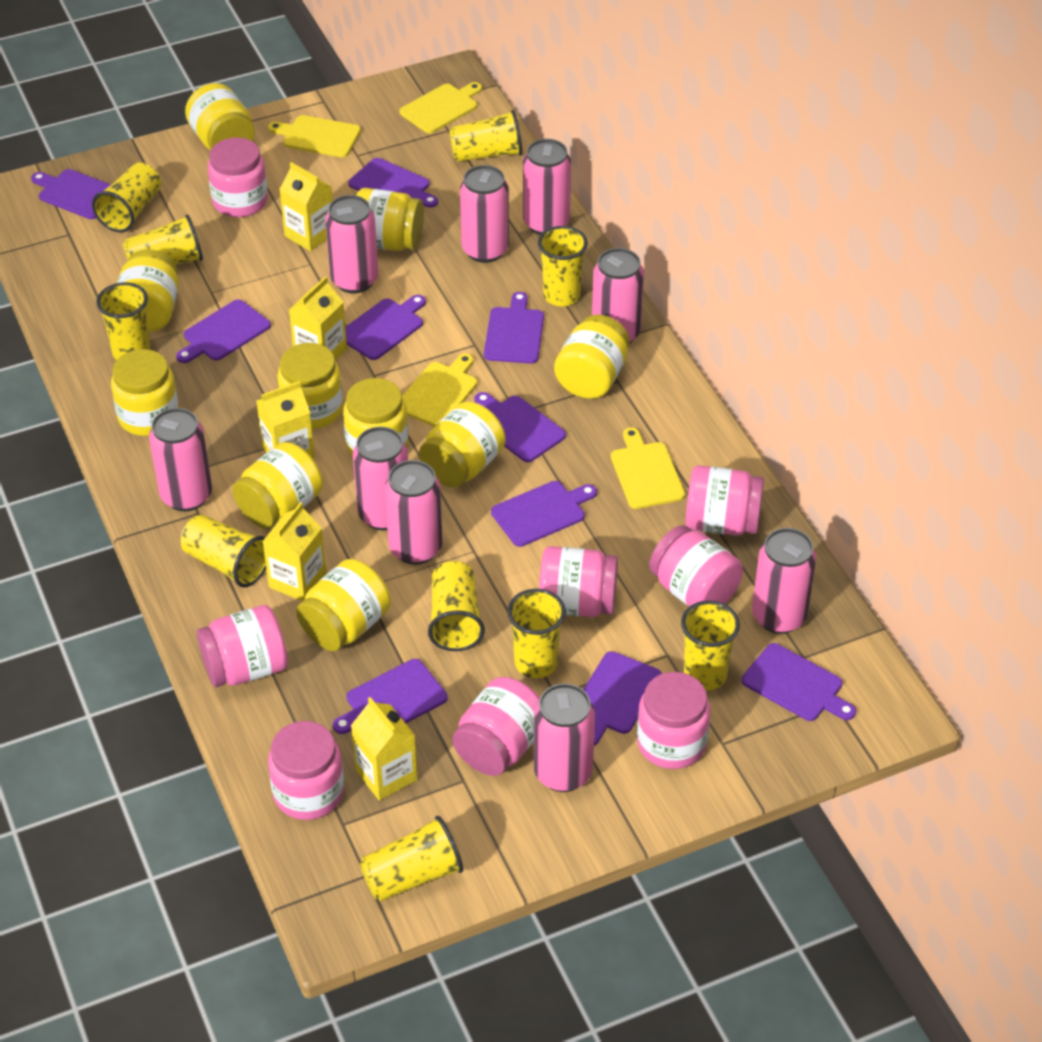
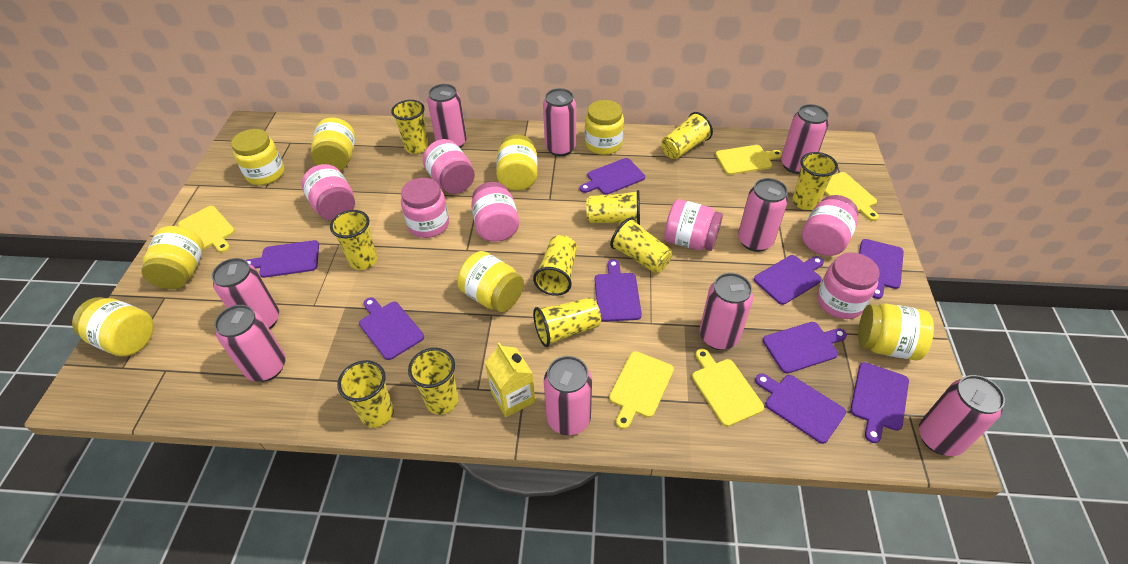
pink jar: [197,605,288,687] [208,137,268,217] [268,721,344,820] [452,677,540,776] [539,546,618,617] [637,672,710,769] [649,525,743,607] [685,465,764,536] = 8 -> [301,164,355,221] [401,178,449,238] [423,139,475,194] [471,182,519,242] [664,199,723,251] [802,195,859,256] [817,252,880,319] = 7
purple cutting board: [31,169,111,219] [176,299,271,363] [333,659,448,734] [345,295,426,360] [348,158,438,208] [475,392,566,462] [484,292,544,364] [491,481,597,547] [583,651,662,746] [742,643,856,721] = 10 -> [246,240,319,278] [359,297,424,360] [580,158,645,195] [595,259,642,322] [754,255,824,305] [755,374,846,444] [763,322,847,374] [850,362,909,443] [859,239,904,299] = 9
yellow carton: [256,381,315,459] [262,502,326,601] [279,162,333,251] [289,276,347,360] [351,697,417,801] = 5 -> [485,342,535,417] = 1
yellow cutting board: [268,115,361,158] [399,82,482,133] [402,354,477,427] [611,427,685,509] = 4 -> [178,206,235,253] [609,351,674,429] [692,349,764,427] [715,145,782,175] [824,172,879,221] = 5
yellow jar: [111,349,179,436] [117,249,179,332] [185,83,255,150] [232,442,323,529] [278,343,343,429] [296,559,391,651] [343,378,408,457] [356,188,424,251] [419,401,506,488] [554,314,630,399] = 10 -> [72,297,154,357] [141,226,204,289] [231,129,285,185] [311,117,355,171] [457,251,524,312] [496,135,538,191] [585,100,624,155] [858,304,934,360] = 8

